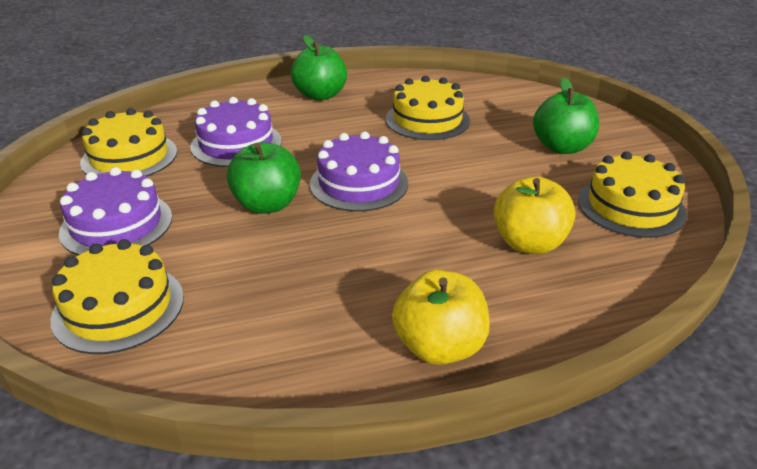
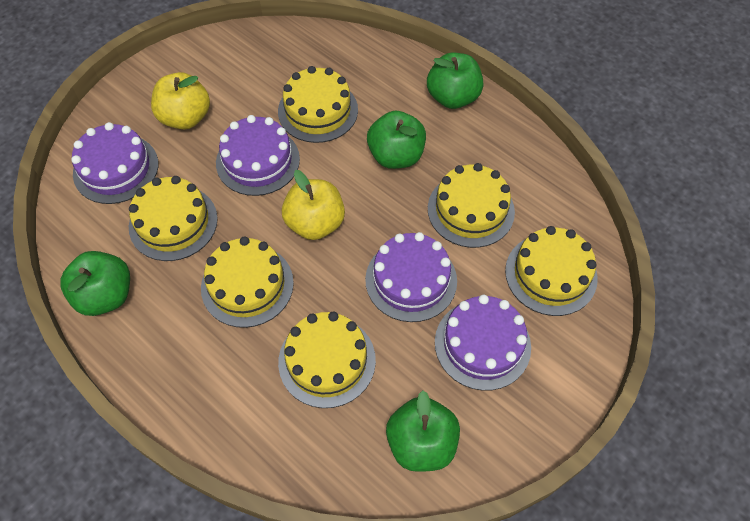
green apple: [227,142,301,214] [291,35,347,101] [533,77,599,154] = 3 -> [60,251,130,316] [367,111,426,169] [386,391,460,472] [427,53,483,109] = 4
purple cake: [59,167,172,255] [190,97,281,167] [310,131,408,212] = 3 -> [71,122,158,204] [216,115,300,196] [365,232,457,322] [435,295,531,391] = 4
yellow cake: [51,239,184,354] [80,108,177,177] [385,76,470,140] [578,151,687,238] = 4 -> [129,176,218,261] [201,236,294,328] [278,66,358,143] [278,312,376,408] [428,163,515,248] [505,226,598,316] = 6

